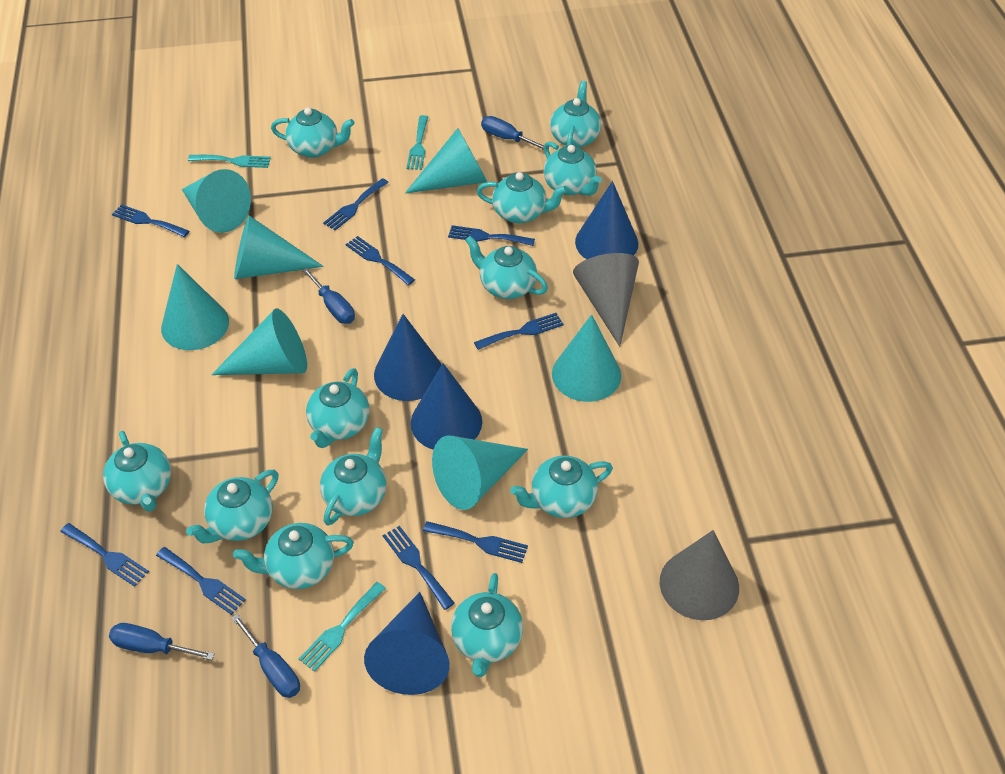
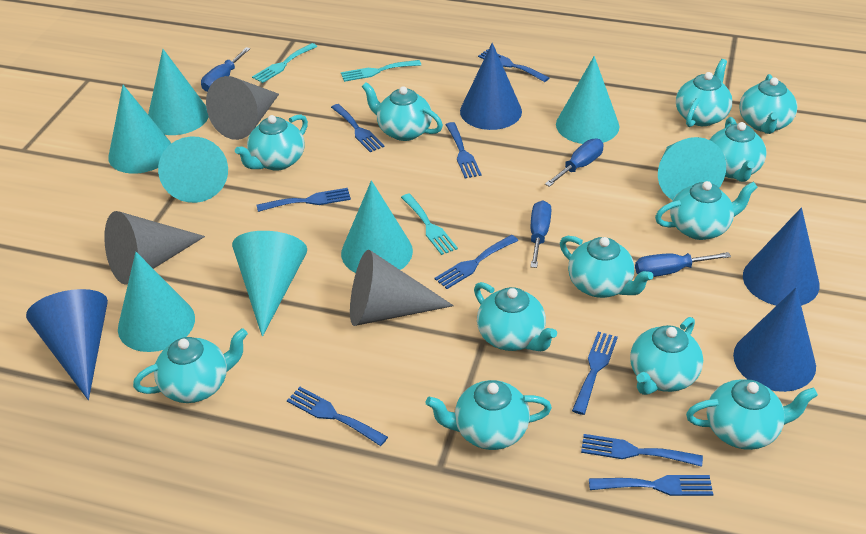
grey cone: [573,253,639,347] [660,530,739,620] = 2 -> [104,211,205,285] [206,76,279,140] [350,250,454,326] = 3
turquoise cone: [161,264,229,350] [182,169,251,233] [212,308,307,375] [234,215,324,279] [405,128,487,193] [432,435,528,510] [552,314,621,402] = 7 -> [108,85,171,174] [118,252,195,352] [148,49,209,135] [158,136,228,203] [232,231,307,337] [341,180,413,273] [556,56,619,144] [658,137,726,200] = 8

